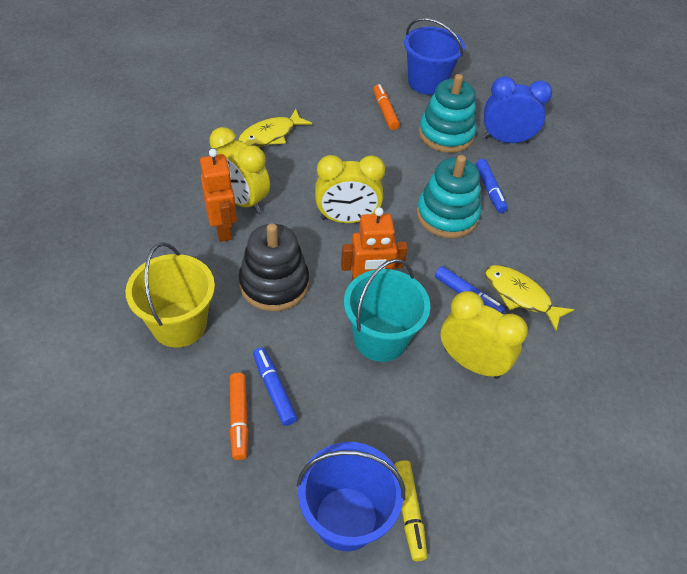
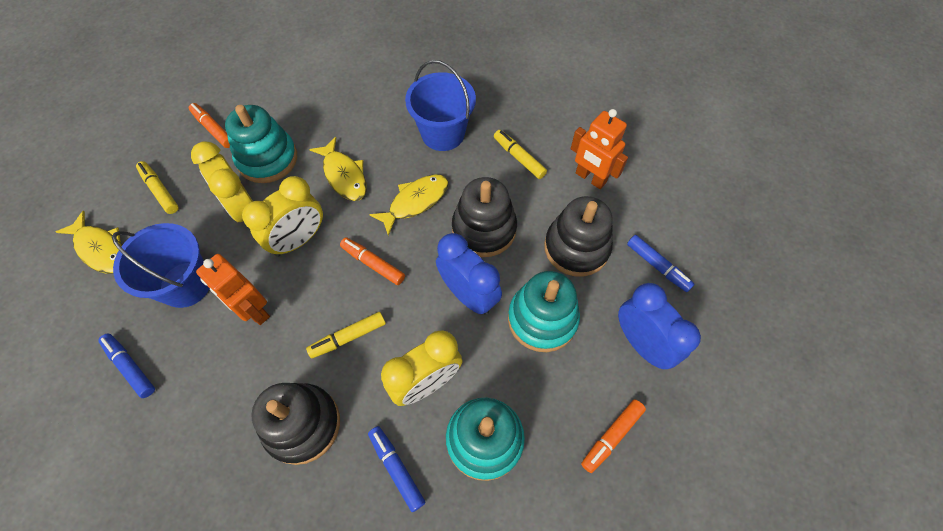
black stacking toy: [239,223,309,311] = 1 -> [252,383,340,465] [452,177,517,257] [544,196,613,277] = 3
blue clock: [483,76,552,144] = 1 -> [436,233,502,315] [618,283,701,369] = 2
orange marker: [230,373,248,460] [373,84,400,130] = 2 -> [189,103,230,148] [340,237,405,285] [581,399,646,473] = 3
turquoise bucket: [344,259,430,362] = 1 -> none = 0
turquoise stacking toy: [416,155,481,238] [419,74,477,153] = 2 -> [225,105,297,183] [446,398,525,481] [508,271,580,352] = 3
yellow bucket: [125,242,215,348] = 1 -> none = 0
yellow fish: [238,109,312,147] [485,265,574,331] = 2 -> [56,211,122,274] [309,137,367,201] [369,174,448,236] = 3
yellow marker: [394,460,427,561] = 1 -> [136,161,179,214] [306,312,386,359] [494,130,547,179] = 3

